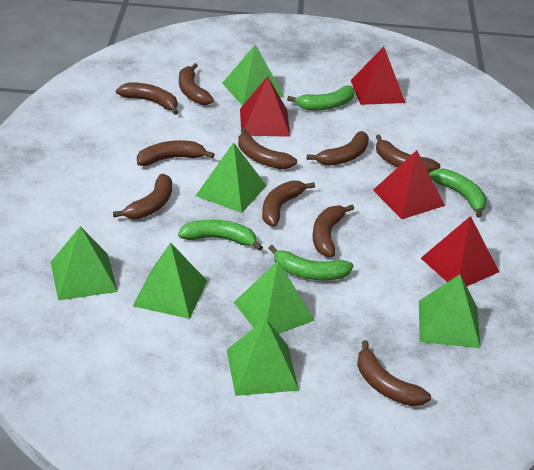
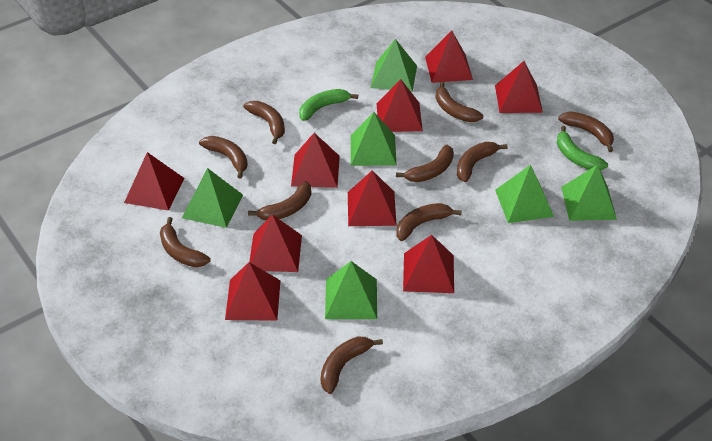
green banana: [178,220,263,251] [269,245,354,280] [287,86,355,110] [429,168,487,218] = 4 -> [299,89,358,121] [557,126,608,171] = 2
green pyramid: [51,226,118,300] [133,242,207,319] [196,142,267,213] [222,44,284,106] [227,319,299,396] [234,261,315,334] [419,274,480,348] = 7 -> [182,168,243,228] [325,261,377,319] [351,112,396,166] [371,39,417,92] [495,165,554,223] [561,165,617,221] = 6
red pyramid: [240,76,290,137] [351,47,405,105] [373,150,445,219] [421,216,499,286] = 4 -> [124,152,185,211] [225,262,280,321] [249,214,302,272] [291,133,340,188] [348,170,397,226] [377,79,423,132] [403,235,454,293] [425,31,473,83] [495,61,543,113] = 9

